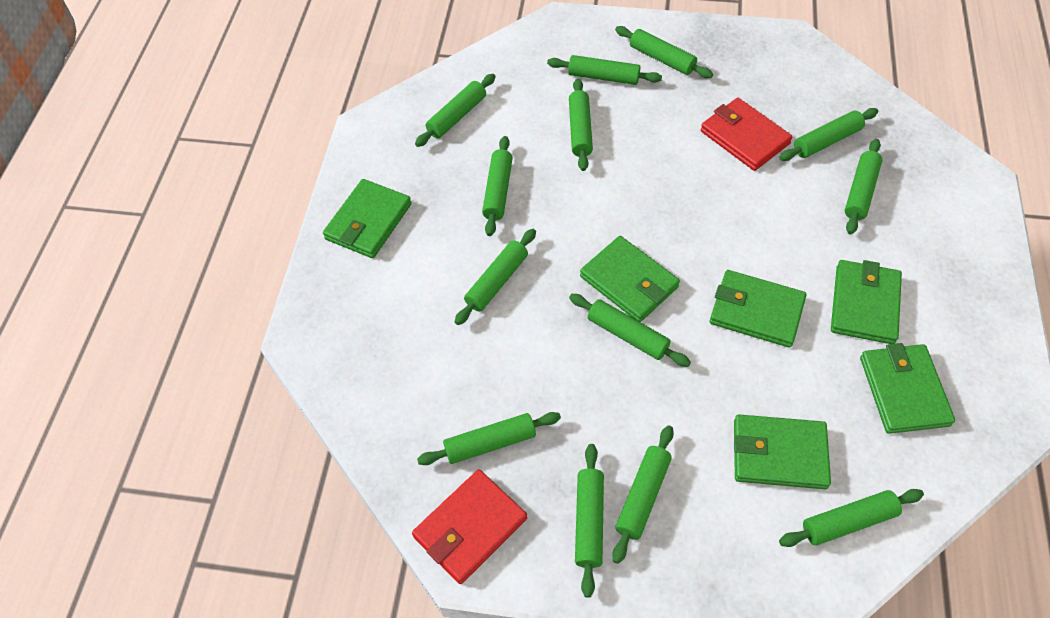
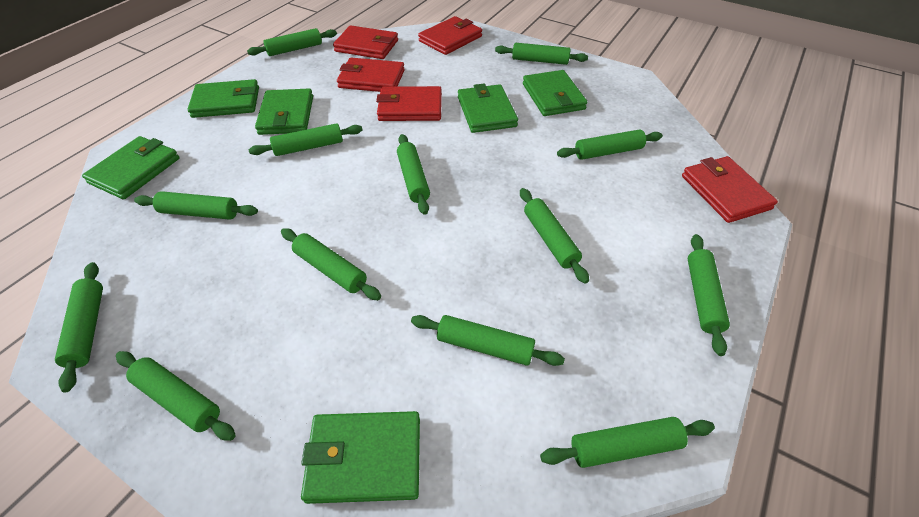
red wallet: [412,469,527,584] [701,98,792,171] = 2 -> [333,25,398,59] [337,58,405,92] [376,86,442,121] [418,16,482,55] [682,156,778,223] = 5

